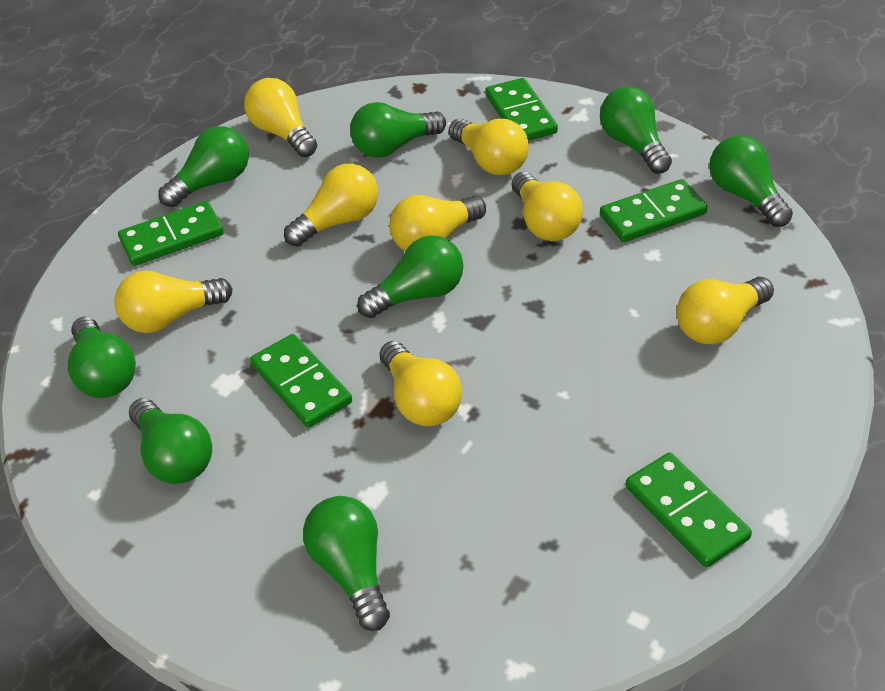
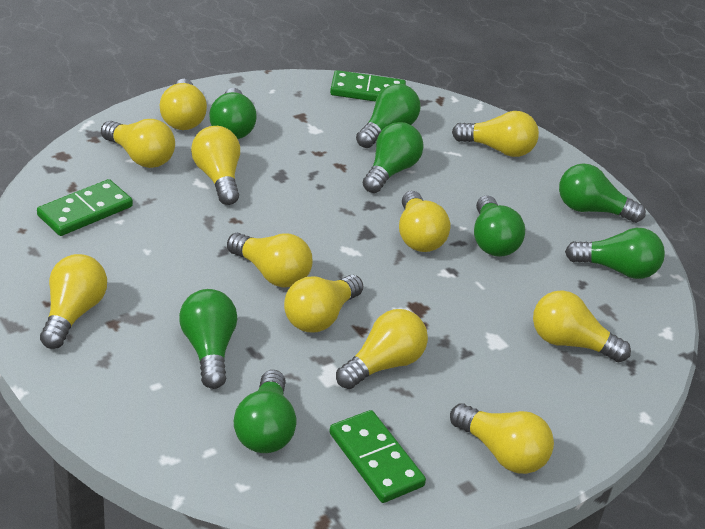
green domino: [118,201,224,266] [250,334,352,428] [485,78,558,141] [600,179,708,242] [626,452,752,568] = 5 -> [37,179,133,236] [329,410,426,503] [330,70,406,102] = 3
yellow light bulb: [114,271,233,333] [244,78,317,157] [284,164,378,247] [380,341,462,426] [389,195,486,251] [449,118,529,175] [512,172,583,241] [677,277,774,344] = 8 -> [40,254,107,349] [101,119,175,168] [160,79,207,130] [191,126,240,205] [227,233,312,288] [284,275,363,332] [336,309,428,389] [399,191,450,252] [450,403,554,474] [452,111,539,157] [533,290,631,362] = 11

